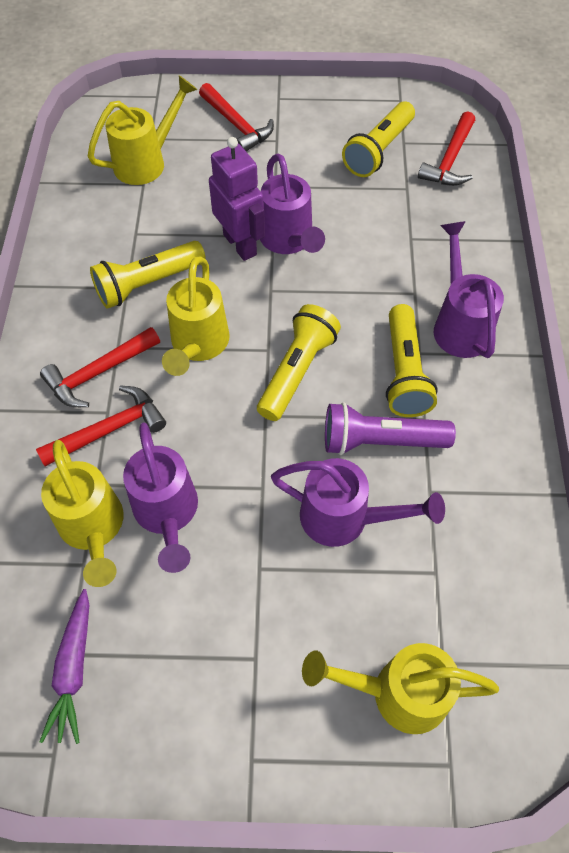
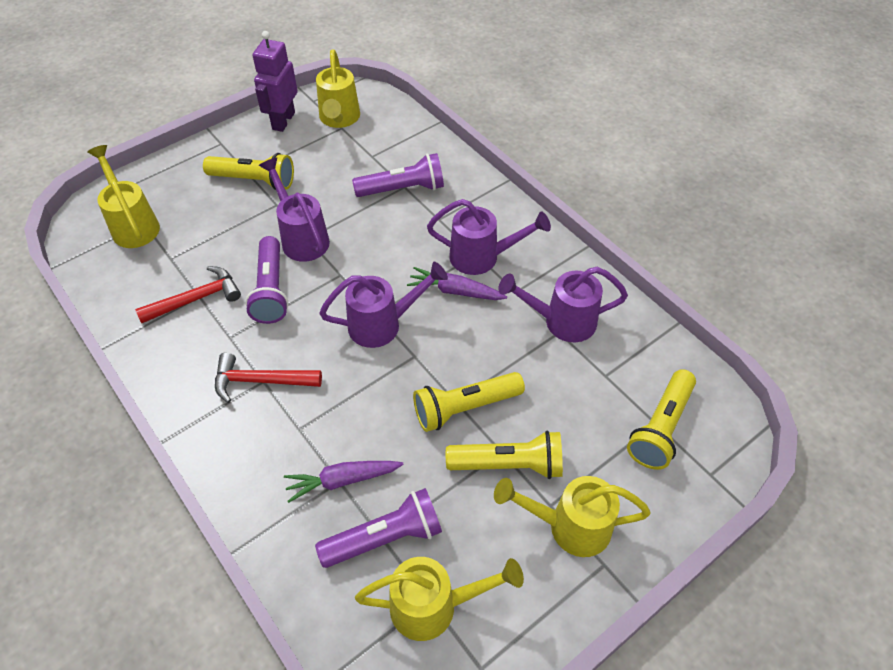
purple carrot: [39,589,89,744] = 1 -> [284,461,404,503] [407,267,507,300] = 2
purple flashlight: [325,402,456,455] = 1 -> [245,236,288,324] [315,488,442,568] [352,153,444,197] = 3
red hammer: [36,385,166,466] [40,327,160,407] [199,83,274,151] [418,111,475,186] = 4 -> [135,266,241,323] [215,353,322,403] = 2

